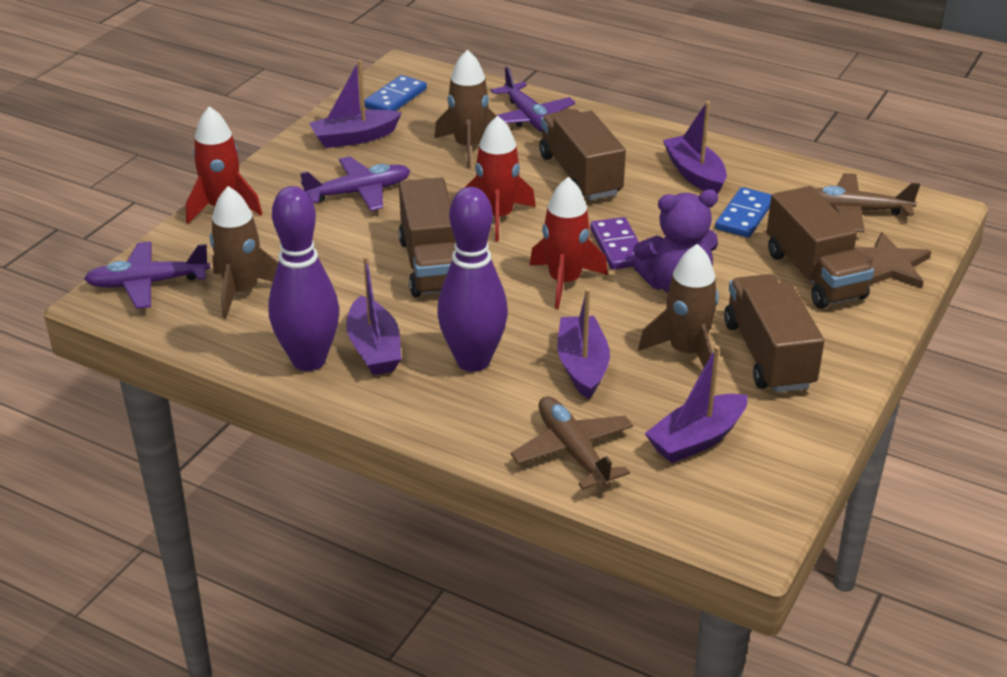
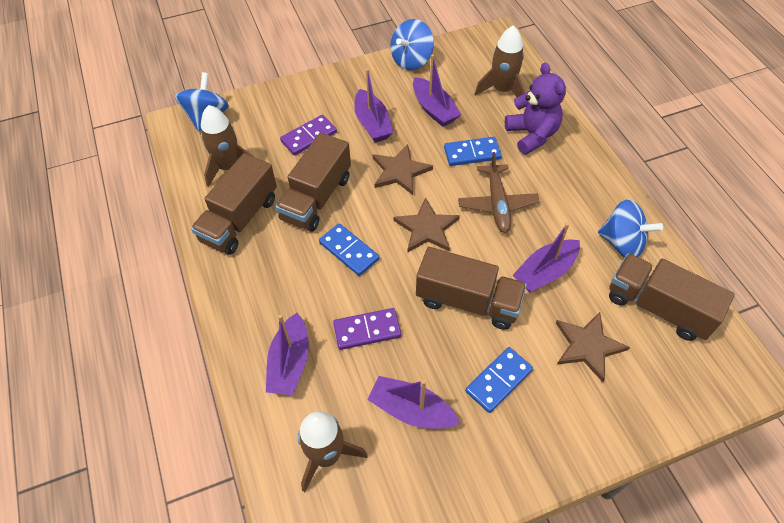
blue domino: [364,75,427,111] [715,187,772,238] = 2 -> [319,223,379,276] [444,137,502,166] [465,347,533,413] = 3
blue spinning top: none = 0 -> [175,72,229,132] [390,19,434,70] [598,199,663,258] = 3
brown plane: [511,396,633,490] [815,173,920,232] = 2 -> [458,152,540,233] = 1
brown star: [854,232,931,288] = 1 -> [373,144,433,195] [394,197,460,252] [556,312,630,382] = 3
purple bowling pin: [268,186,339,371] [437,187,508,372] = 2 -> none = 0
purple domino: [590,217,639,270] = 1 -> [280,115,337,156] [333,308,401,350] = 2
purple plane: [84,242,210,309] [300,156,410,211] [491,67,575,132] = 3 -> none = 0
red rocket: [186,106,262,224] [466,115,536,241] [530,177,608,309] = 3 -> none = 0

